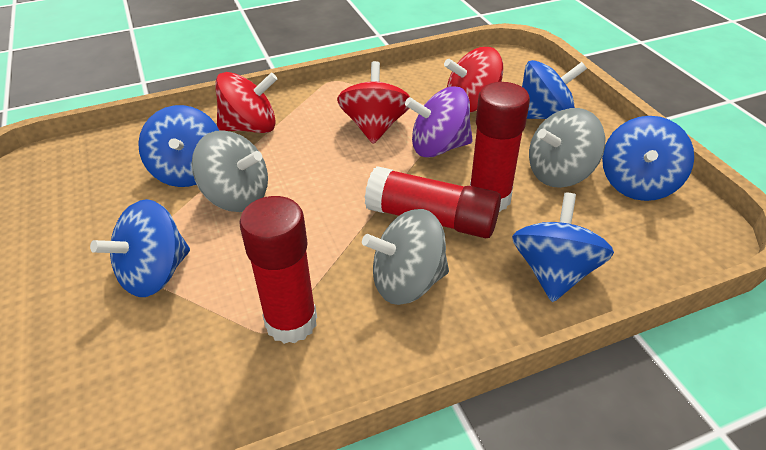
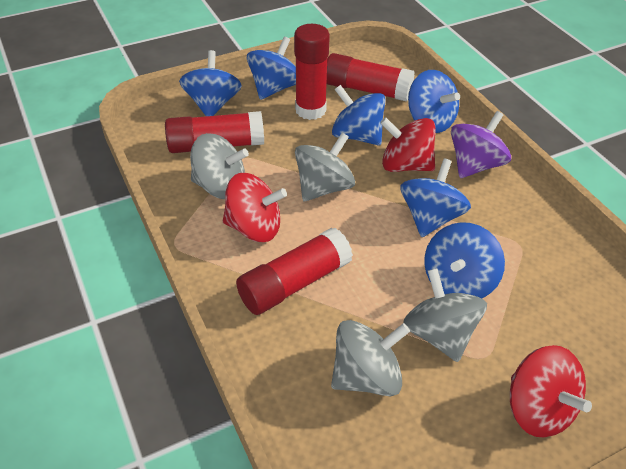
blue spinning top: [90,199,190,297] [138,105,219,187] [512,193,614,302] [522,60,587,119] [602,116,694,201] = 5 -> [179,50,242,116] [247,37,296,100] [332,85,386,145] [400,159,471,237] [408,70,460,133] [424,222,505,298] = 6
grey spinning top: [192,130,268,212] [362,209,449,305] [529,108,605,188] = 3 -> [190,133,249,199] [295,133,355,201] [331,320,410,396] [403,268,487,362] = 4
red glue stick: [239,196,317,344] [365,166,501,238] [470,82,530,212] = 3 -> [165,111,264,153] [236,228,353,315] [294,24,330,120] [327,53,415,102] = 4

